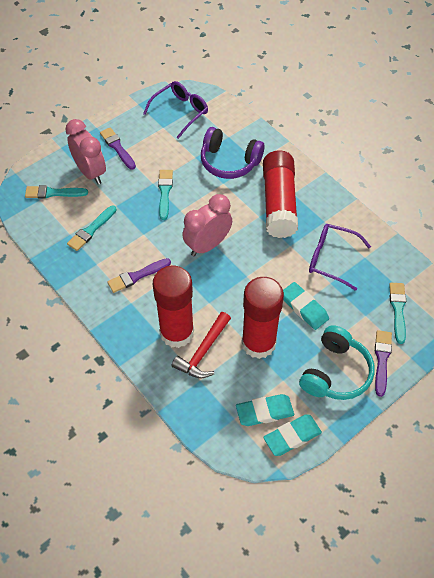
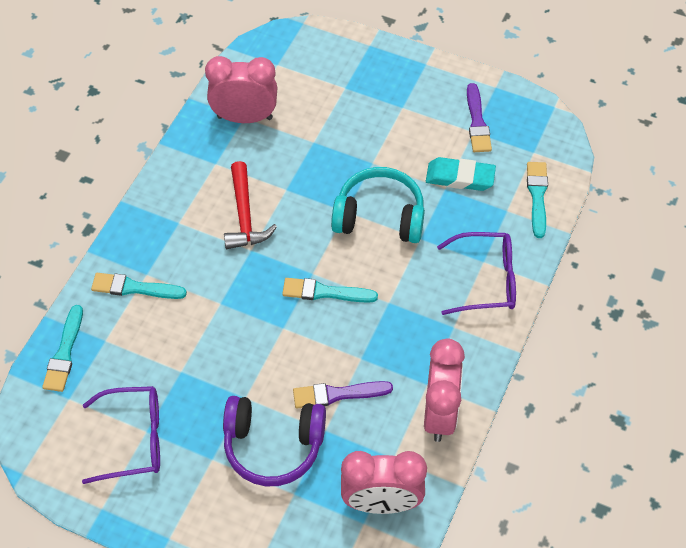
pink clock: [65,119,106,184] [182,194,232,256] = 2 -> [205,56,277,123] [341,451,427,514] [424,339,465,442] = 3
purple brush: [100,127,136,170] [107,258,171,293] [375,330,392,397] = 3 -> [293,381,393,409] [467,83,492,152] = 2
red glue stick: [153,266,194,348] [241,277,284,359] [263,150,298,238] = 3 -> none = 0
turquoise eraser: [236,394,294,426] [263,415,322,456] [283,282,329,330] = 3 -> [426,157,496,191] = 1

